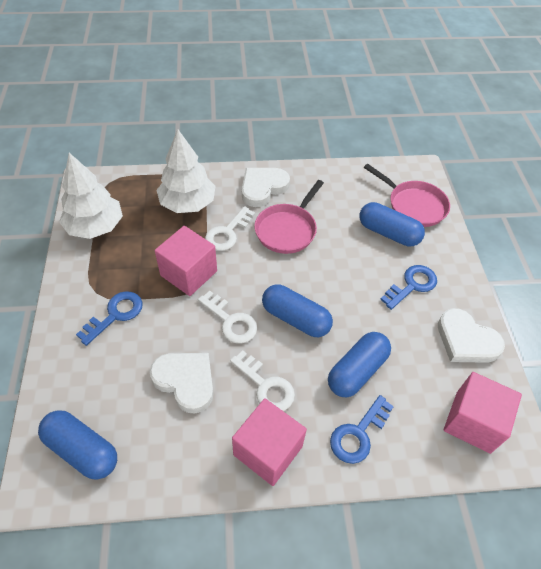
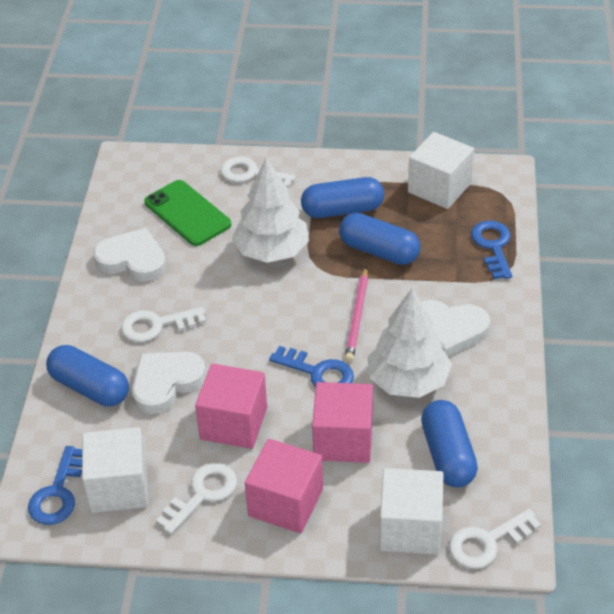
green phone: none = 0 -> [144,180,231,246] = 1
pink pan: [254,180,324,254] [364,164,450,227] = 2 -> none = 0
pink pencil: none = 0 -> [345,267,368,362] = 1
white cube: none = 0 -> [82,427,149,513] [379,468,444,554] [408,132,474,209] = 3
white key: [198,291,257,343] [205,206,255,251] [230,350,295,411] = 3 -> [121,307,206,342] [156,463,237,534] [220,157,296,188] [448,509,541,569] = 4

